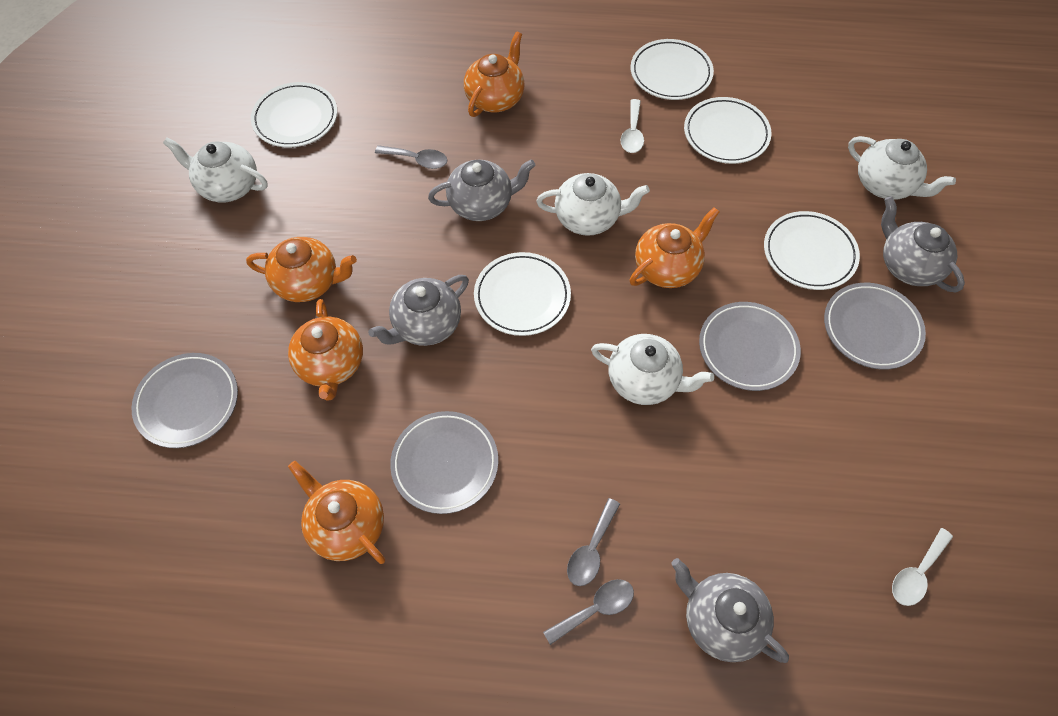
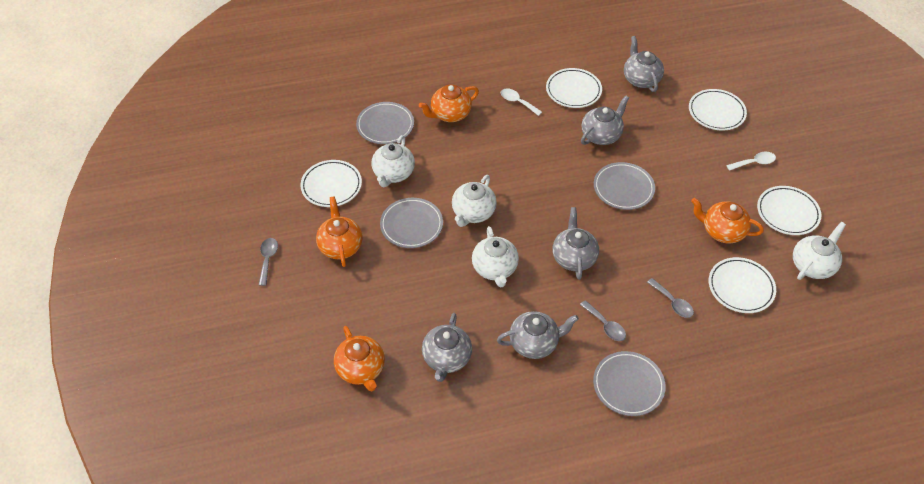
grey teapot: [368,275,469,346] [428,159,535,221] [671,558,789,663] [881,196,965,292] = 4 -> [422,313,472,382] [497,311,579,359] [552,207,599,280] [581,96,629,145] [624,36,664,92] = 5
orange teapot: [246,237,357,302] [288,299,363,401] [288,461,385,564] [464,31,525,117] [630,207,719,288] = 5 -> [316,196,363,267] [334,326,385,391] [419,84,479,122] [691,198,764,244] = 4

